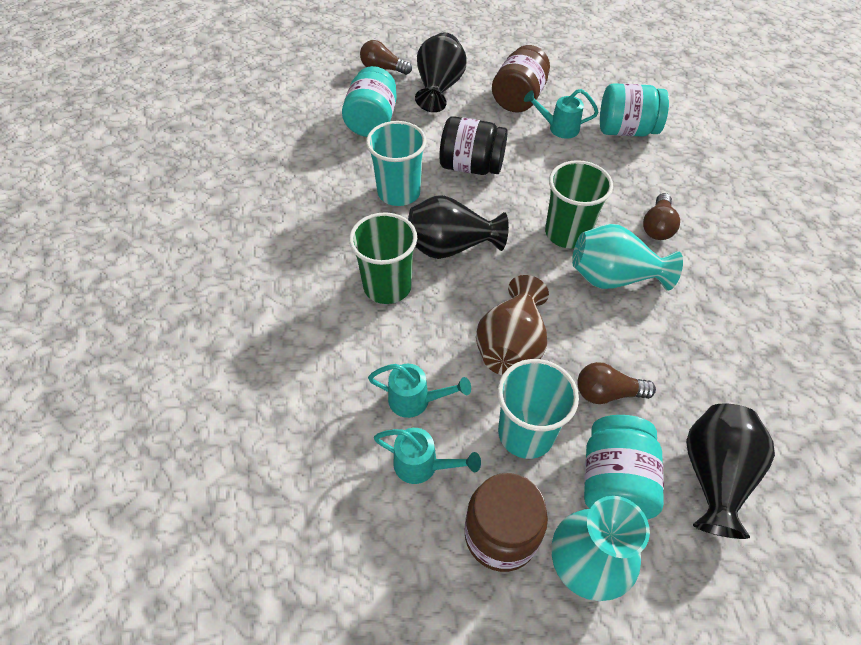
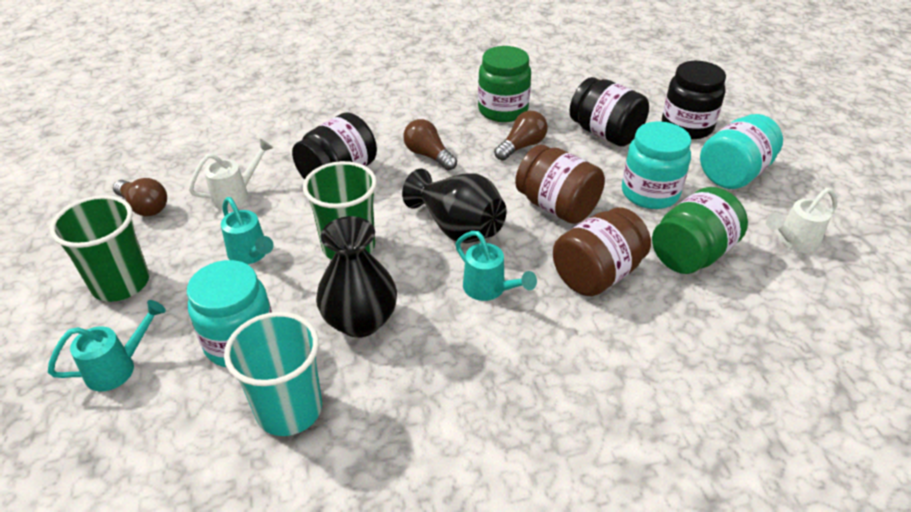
black jar: [439,116,508,175] = 1 -> [292,112,377,180] [570,77,649,146] [662,61,726,139] = 3
black vase: [408,195,509,259] [415,33,467,112] [686,404,775,539] = 3 -> [316,216,397,338] [402,169,507,243] = 2
brown vase: [476,275,549,375] = 1 -> none = 0
green jar: none = 0 -> [478,46,531,122] [652,187,748,274] = 2
turquoise cup: [366,121,427,206] [497,359,579,459] = 2 -> [224,312,322,436] = 1
turquoise vase: [552,496,650,601] [572,224,683,291] = 2 -> none = 0
white watering can: none = 0 -> [189,139,273,209] [766,188,838,253] = 2

